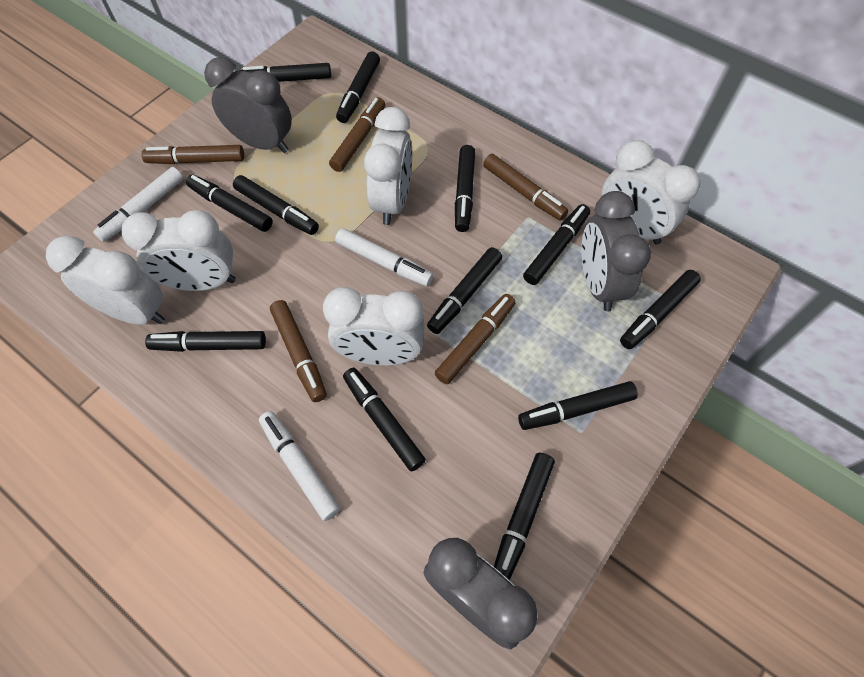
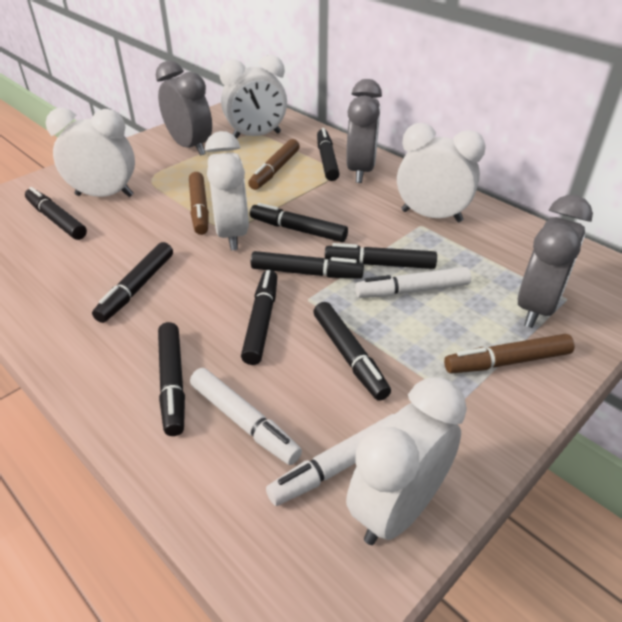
black marker: [145,331,266,352] [186,175,273,232] [233,175,319,235] [239,63,331,82] [336,51,380,123] [343,368,426,471] [427,247,502,334] [455,145,475,232] [494,453,555,581] [518,381,638,430] [523,204,590,285] [620,270,701,349] = 12 -> [25,187,87,240] [92,242,173,323] [158,322,185,436] [241,270,277,365] [250,203,348,242] [251,251,364,279] [313,302,391,401] [317,128,339,181] [325,243,437,269] = 9
brown marker: [141,145,244,164] [270,300,327,402] [329,97,385,172] [435,294,516,384] [483,154,568,221] = 5 -> [189,172,209,235] [248,139,300,190] [444,334,575,374] = 3

